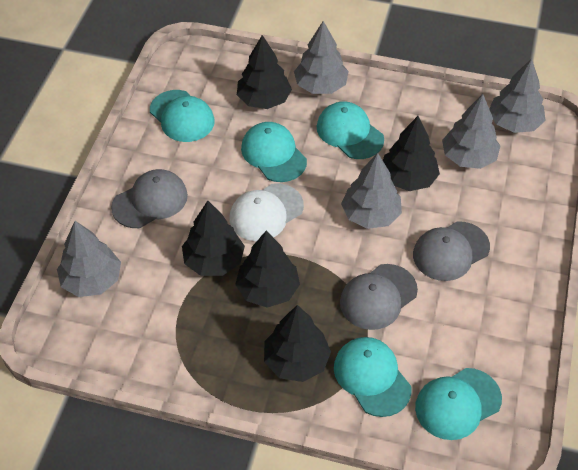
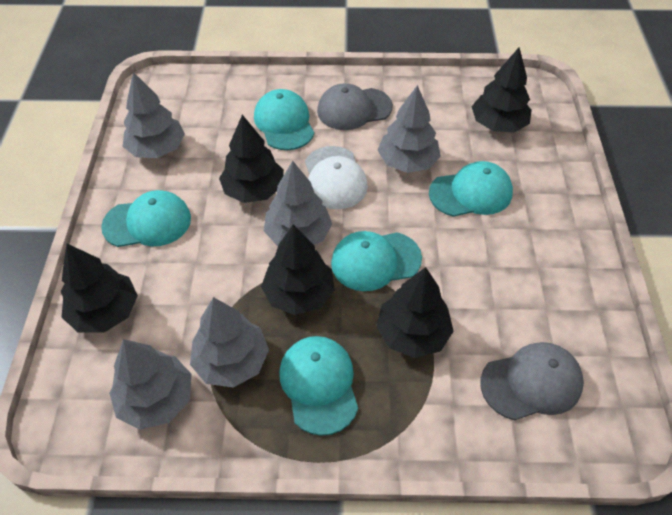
grey cap: [111,169,188,228] [340,264,418,330] [413,221,490,281] = 3 -> [317,83,393,130] [480,342,584,420] = 2

